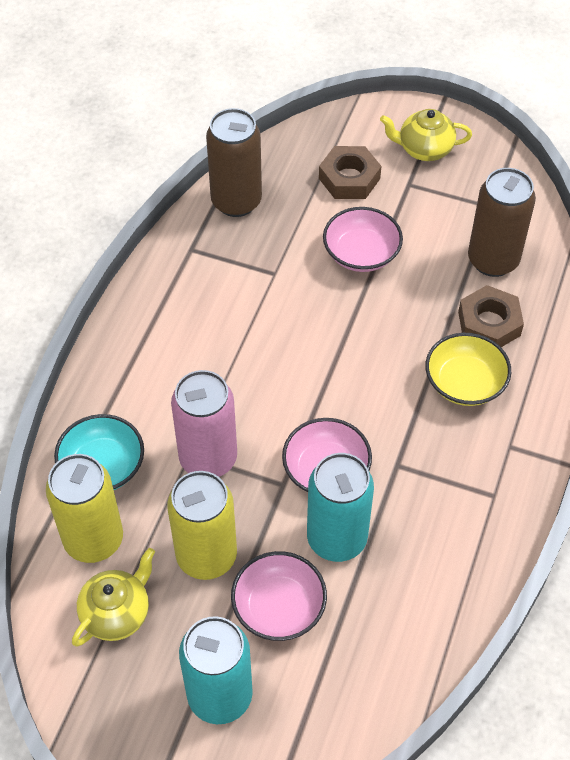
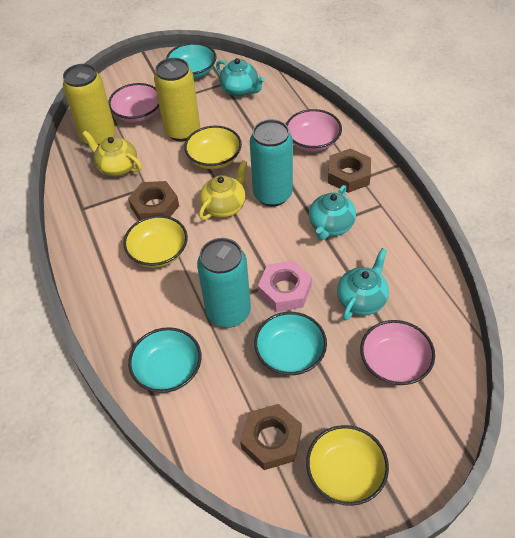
brown can: [206,108,262,217] [468,168,536,277] = 2 -> none = 0
brown nut: [319,146,381,199] [458,285,524,347] = 2 -> [128,181,179,220] [240,404,302,470] [328,148,371,193] = 3
pink can: [171,370,237,477] = 1 -> none = 0
pink nut: none = 0 -> [258,260,312,312] = 1
turquoise bowl: [54,414,144,490] = 1 -> [128,327,201,393] [166,43,217,79] [254,312,327,376] = 3
turquoise teapot: none = 0 -> [216,58,265,97] [309,185,356,240] [337,248,389,321] = 3
yellow bowl: [425,333,511,406] = 1 -> [123,215,188,268] [184,126,242,169] [306,425,389,506] = 3

